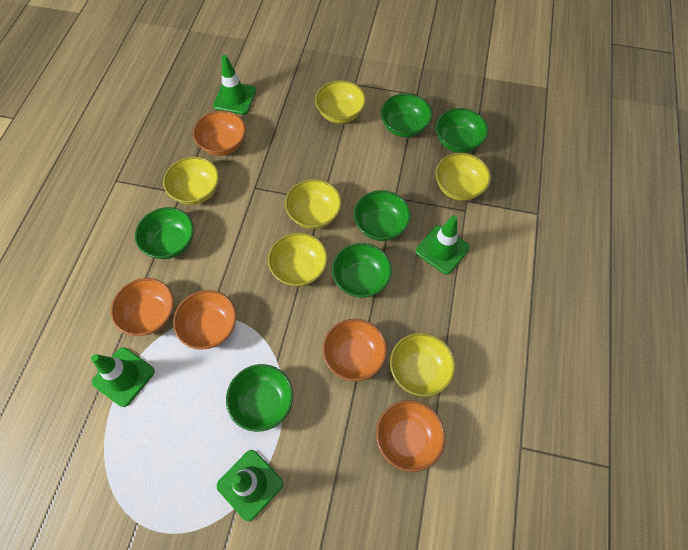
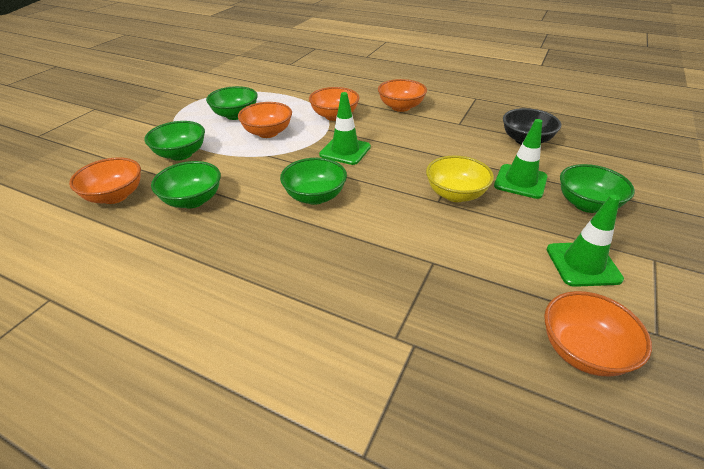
black bowl: none = 0 -> [503,108,562,145] = 1
green bowl: [135,207,194,259] [226,364,293,432] [332,243,392,298] [354,190,411,241] [381,93,432,137] [436,108,489,153] = 6 -> [144,121,205,160] [151,161,221,208] [206,86,258,120] [280,158,347,205] [560,164,635,213] = 5
green traffic cone: [91,347,155,407] [213,55,256,115] [217,450,283,521] [416,215,470,274] = 4 -> [319,92,371,165] [494,119,548,199] [547,195,624,287] = 3
yellow bowl: [163,157,219,205] [268,232,328,287] [285,179,342,229] [315,80,366,123] [390,333,455,397] [436,153,491,201] = 6 -> [426,155,494,202] = 1

